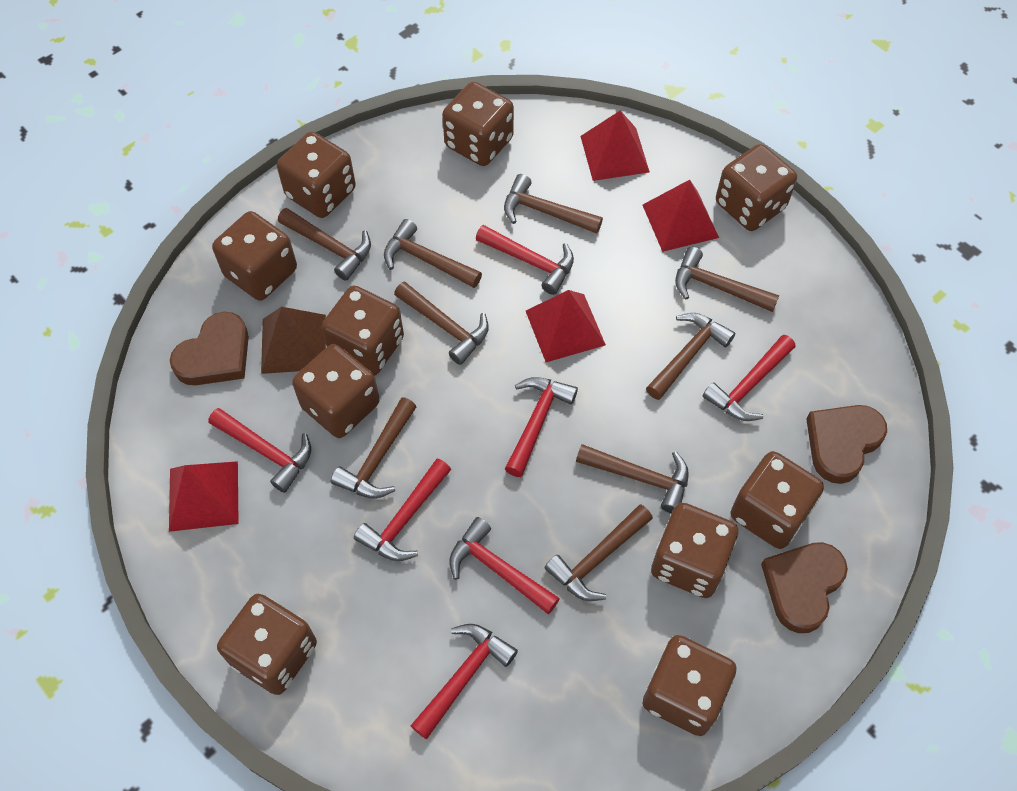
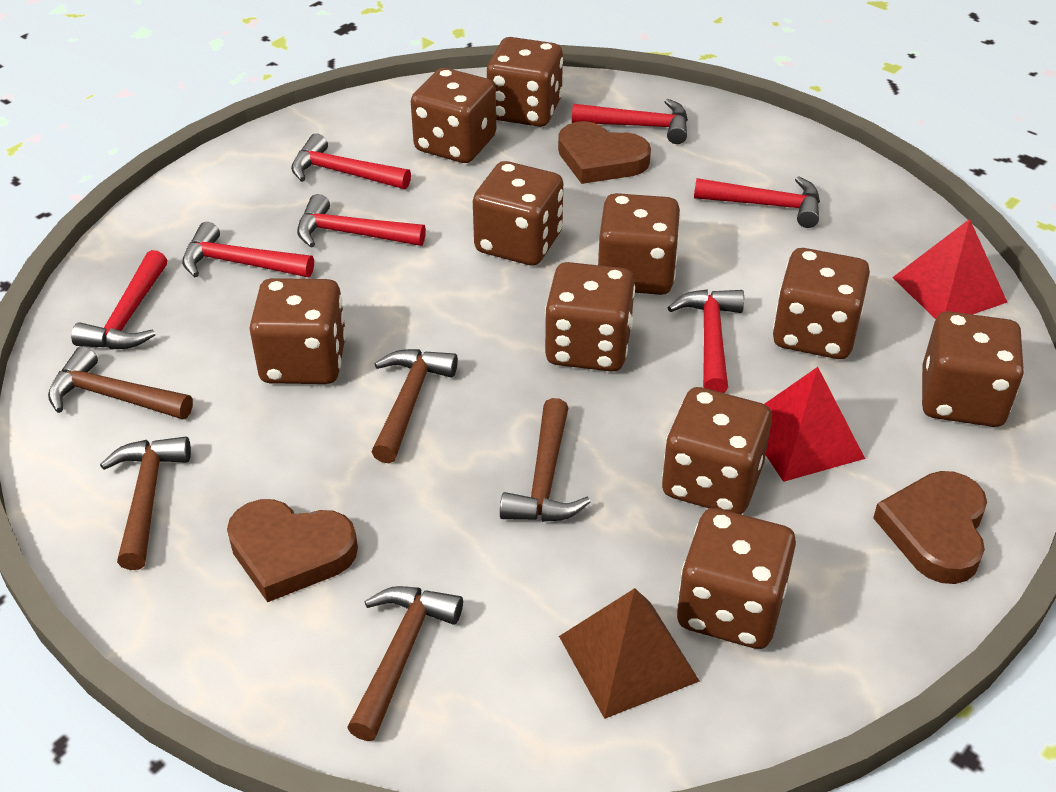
brown hammer: [278,208,371,281] [331,397,417,499] [384,219,482,288] [394,281,489,365] [504,174,603,234] [544,504,653,601] [576,444,689,513] [646,313,735,400] [675,247,780,312] = 9 -> [48,346,193,419] [100,437,191,570] [347,586,463,741] [372,349,458,463] [500,398,591,522] = 5
red pyramid: [169,461,239,532] [526,290,606,362] [580,110,650,181] [643,180,719,252] = 4 -> [765,367,865,482] [892,219,1007,319] = 2

